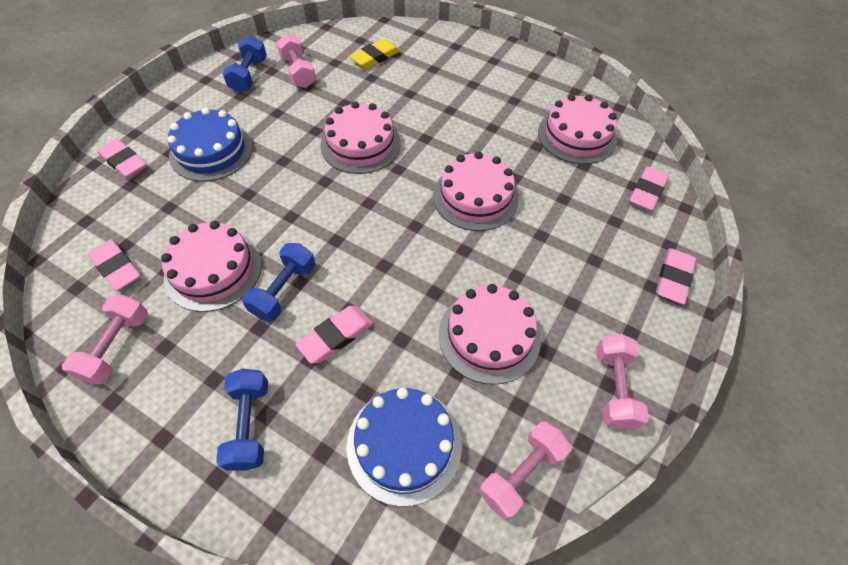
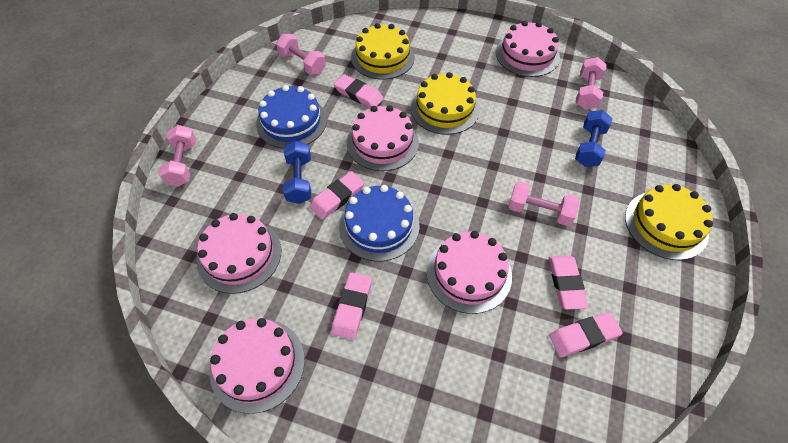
blue dumbbell: [216,368,268,471] [222,36,267,93] [242,243,315,322] = 3 -> [283,141,311,204] [575,110,612,167] = 2
yellow cake: none = 0 -> [351,23,415,80] [411,72,480,135] [625,184,713,260] = 3
yellow eraser: [349,39,400,69] = 1 -> none = 0

